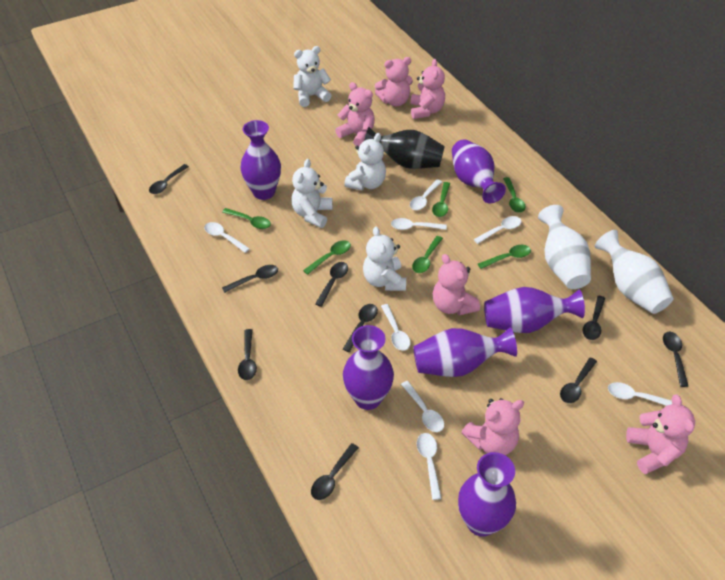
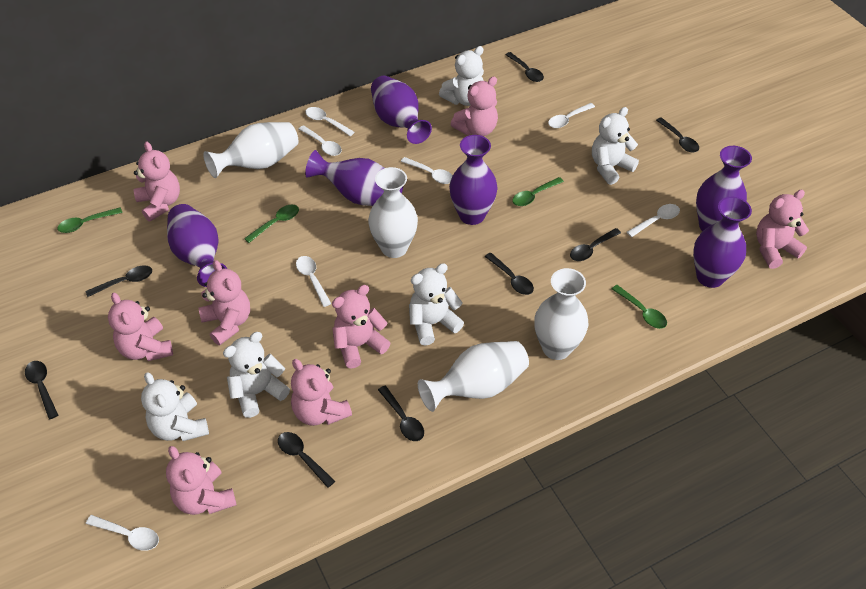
black spoon: [149,164,189,194] [222,265,278,293] [238,329,257,380] [311,443,359,500] [315,262,348,307] [343,304,378,352] [560,357,597,403] [583,296,605,340] [663,332,688,387] = 9 -> [25,361,58,419] [86,265,152,297] [278,432,335,488] [378,386,424,441] [485,253,534,295] [505,52,544,82] [570,228,621,261] [656,117,699,152] = 8
black vase: [364,127,445,169] = 1 -> none = 0
green spoon: [222,208,271,229] [303,240,351,275] [412,236,443,273] [432,182,450,217] [478,245,531,269] [503,177,526,213] = 6 -> [57,207,123,233] [244,205,299,243] [512,177,564,206] [612,285,667,329] = 4
pink teddy bear: [335,82,375,146] [375,57,413,106] [410,59,445,119] [433,254,480,316] [461,398,524,455] [626,394,695,474] = 6 -> [108,293,173,361] [133,141,180,221] [166,446,237,515] [198,260,250,345] [291,359,352,426] [332,285,390,369] [451,76,498,136] [756,190,809,269] = 8
white spoon: [204,222,250,253] [381,304,410,351] [391,218,447,230] [401,381,444,432] [410,179,442,210] [417,433,442,500] [474,216,521,244] [608,382,672,406] = 8 -> [86,515,159,551] [296,256,331,307] [299,125,342,156] [305,107,355,136] [401,157,453,184] [548,103,595,128] [627,204,680,237] = 7
white teddy bear: [291,159,333,228] [293,46,332,107] [345,133,386,191] [363,227,406,291] = 4 -> [141,372,209,441] [223,332,290,418] [409,263,464,345] [439,46,484,106] [592,107,639,185] = 5
white vase: [538,205,591,289] [595,230,673,314] = 2 -> [203,122,299,178] [368,167,418,258] [418,341,529,412] [534,268,588,360] = 4

